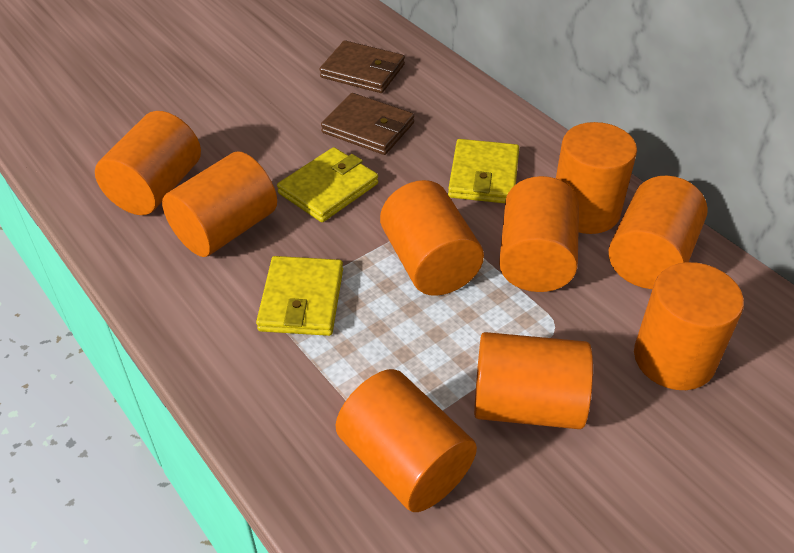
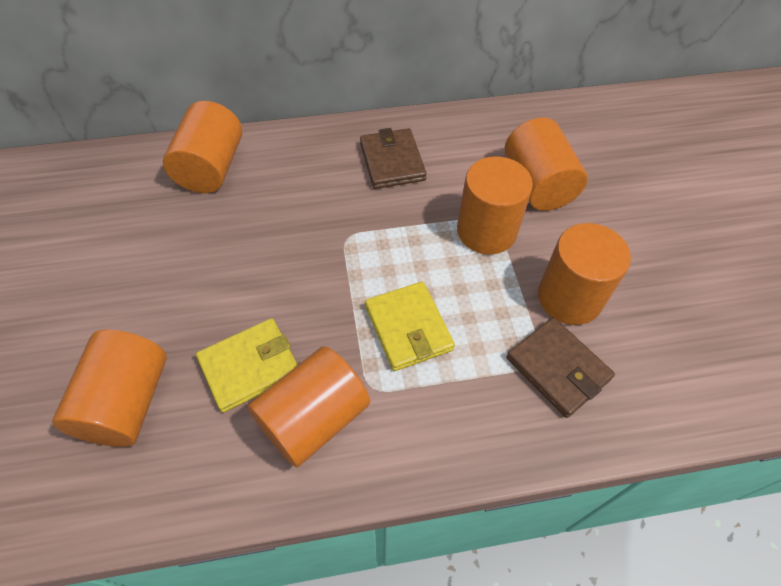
orange cylinder: [95,111,201,215] [162,151,277,257] [336,369,477,512] [380,180,484,296] [474,332,593,429] [499,176,579,292] [556,122,637,234] [608,175,708,289] [634,262,744,390] = 9 -> [52,330,167,447] [163,101,242,193] [248,346,370,468] [457,156,533,255] [505,118,588,211] [538,223,631,325] = 6
yellow wallet: [256,256,343,336] [277,147,378,222] [448,139,519,203] = 3 -> [196,318,298,413] [365,282,455,371] = 2

